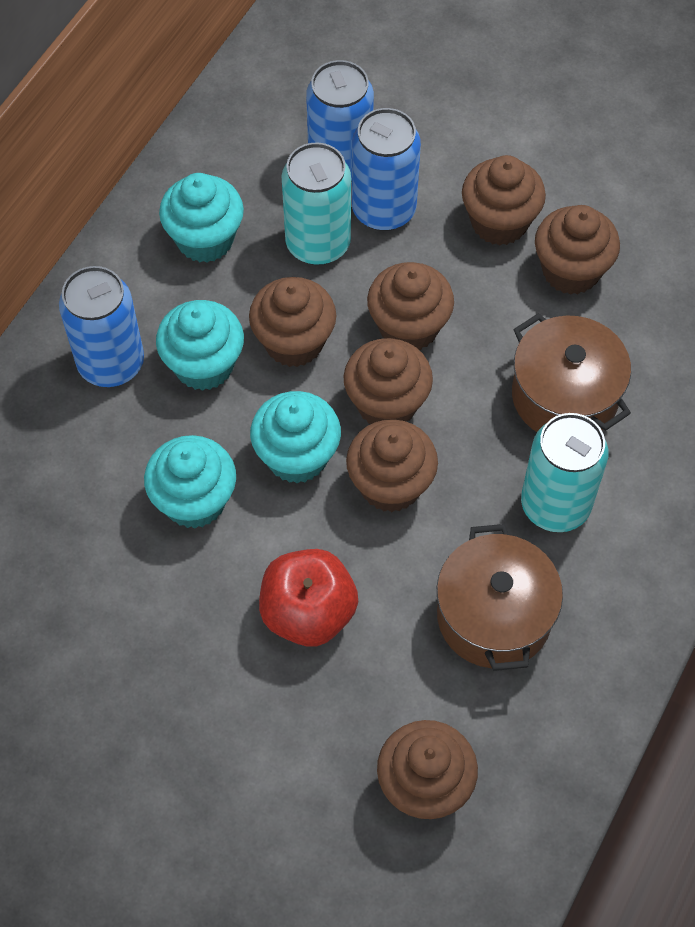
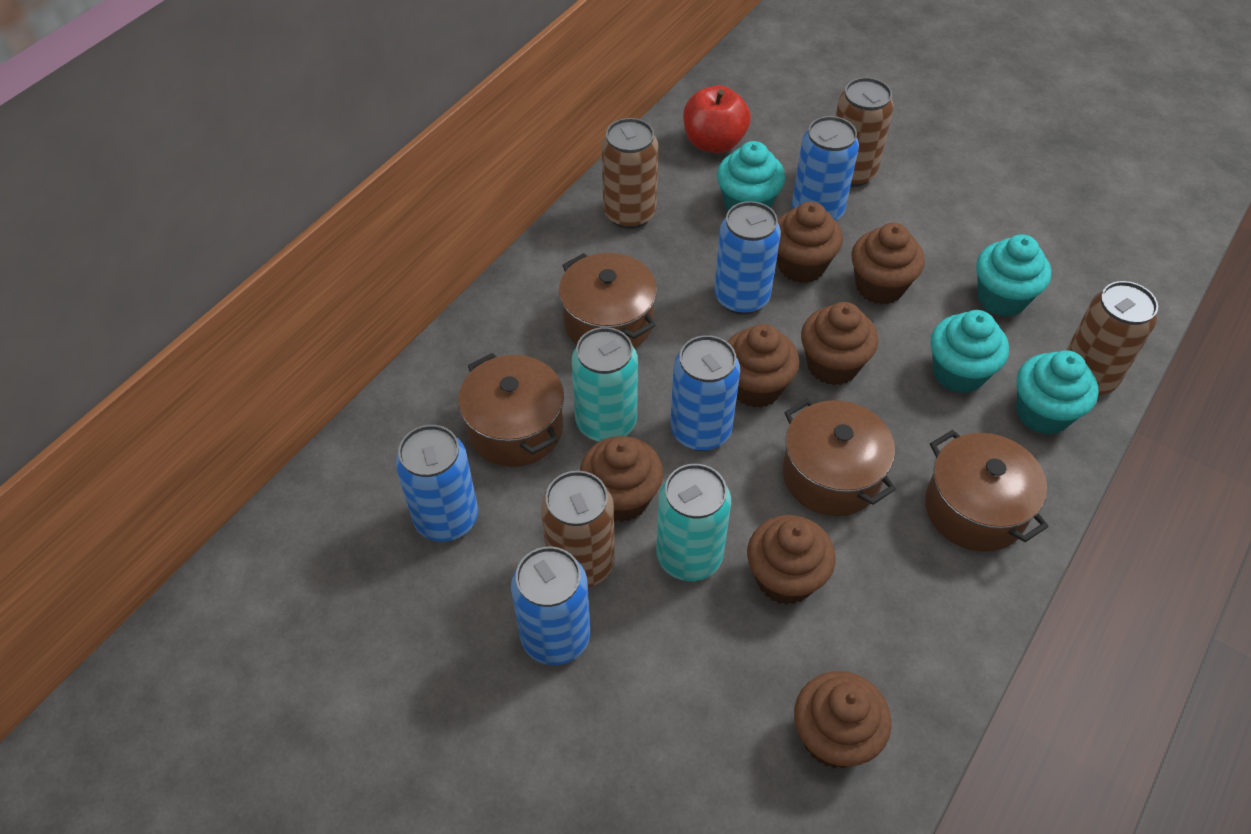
blue can: [59,266,144,387] [306,60,374,182] [352,108,421,231] = 3 -> [396,425,478,542] [511,547,590,665] [670,335,740,451] [714,201,781,315] [792,116,859,221] = 5
brown can: none = 0 -> [541,471,615,587] [602,118,658,229] [835,77,894,187] [1066,281,1158,395] = 4
brown pot: [437,524,563,671] [512,313,631,432] = 2 -> [458,353,564,467] [559,253,657,348] [783,399,896,516] [925,430,1049,552] = 4

